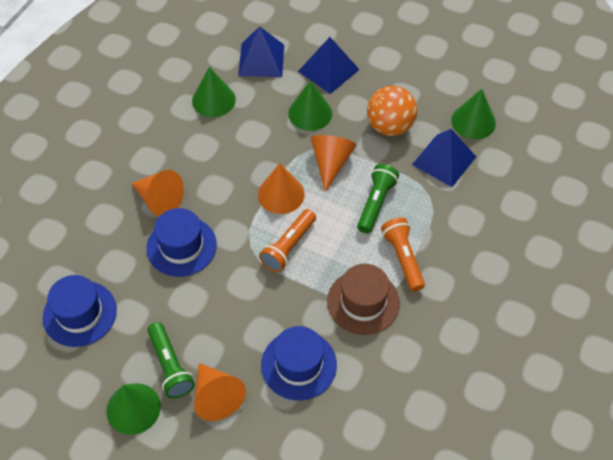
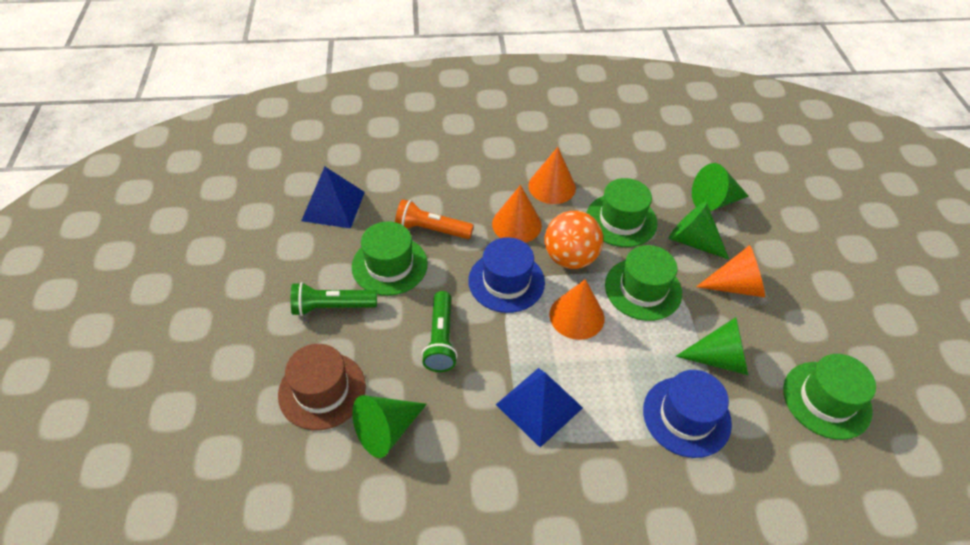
blue hat: [43,275,117,347] [146,208,217,277] [261,326,337,401] = 3 -> [468,237,545,313] [643,370,732,458] = 2
blue pyramid: [238,26,284,77] [298,37,360,94] [412,129,476,187] = 3 -> [301,167,365,228] [496,368,583,447] = 2
green hat: none = 0 -> [352,221,428,296] [587,178,657,247] [605,245,682,321] [783,354,876,440] = 4
orange flashlight: [259,209,316,272] [381,217,425,292] = 2 -> [395,199,474,239] = 1

